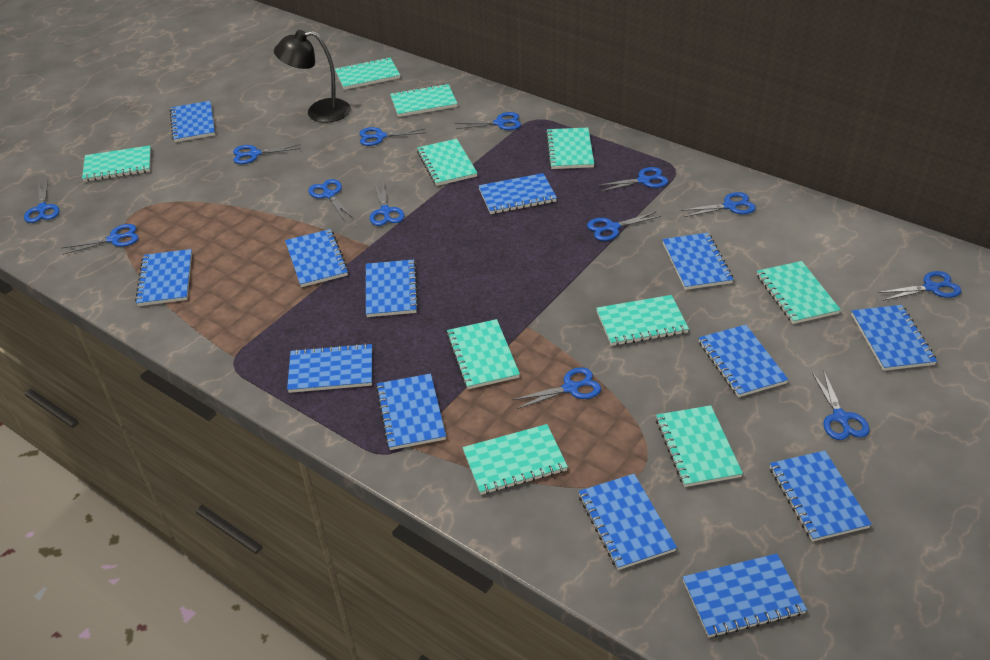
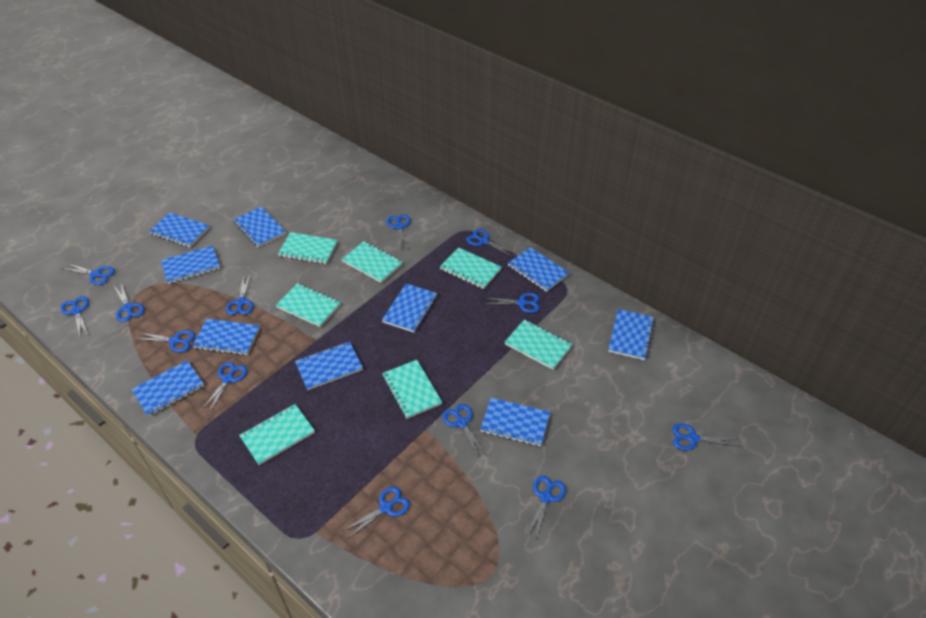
black lamp: [274,30,351,123] = 1 -> none = 0
blue notebook: [135,249,192,306] [170,101,215,142] [285,229,349,287] [287,343,372,393] [366,260,419,317] [376,374,446,450] [479,173,557,214] [579,474,677,570] [662,233,734,290] [683,554,807,638] [699,324,789,397] [770,451,872,542] [851,305,937,371] = 13 -> [131,360,204,417] [149,212,210,247] [161,246,220,284] [192,319,260,355] [233,207,286,247] [295,341,363,390] [382,284,437,332] [480,398,550,447] [508,247,569,292] [608,309,654,360] = 10
turquoise notebook: [82,145,151,182] [335,57,400,90] [390,84,458,117] [417,139,477,186] [446,319,520,389] [463,424,568,495] [546,128,594,169] [596,295,689,346] [656,405,743,487] [757,261,841,324] = 10 -> [239,404,315,465] [276,283,341,327] [278,232,338,264] [342,241,403,283] [382,360,442,419] [440,247,502,289] [505,320,573,370] = 7

